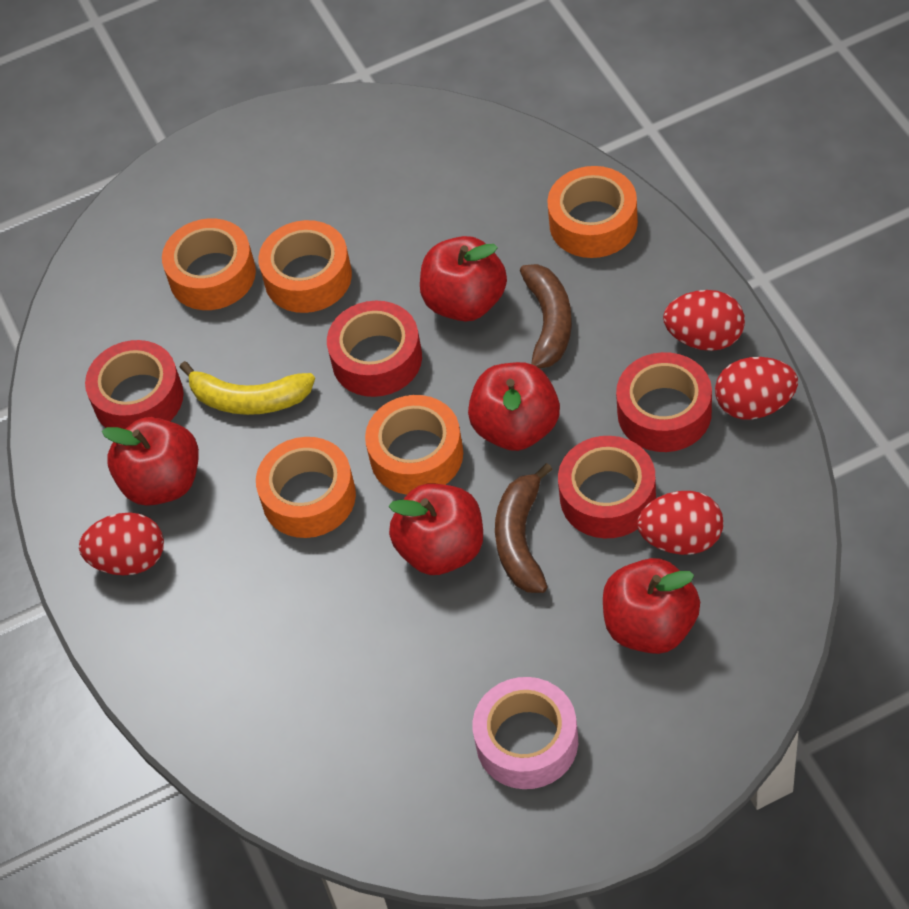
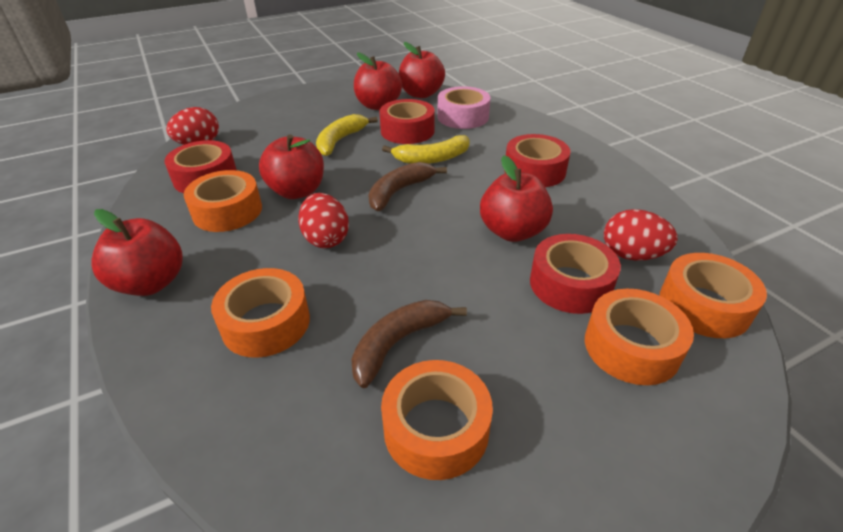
red egg: [79,513,164,575] [637,491,723,555] [663,290,745,351] [715,357,798,419] = 4 -> [166,107,219,145] [298,193,349,248] [604,209,678,261] = 3
yellow banana: [180,361,315,415] = 1 -> [316,114,378,156] [382,135,470,164] = 2

